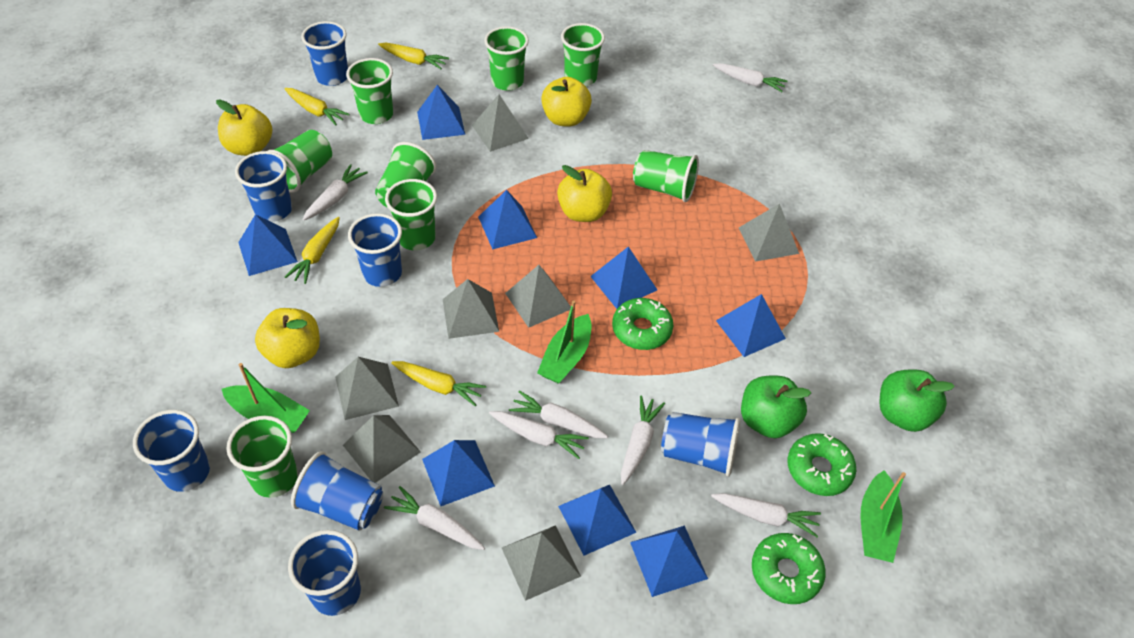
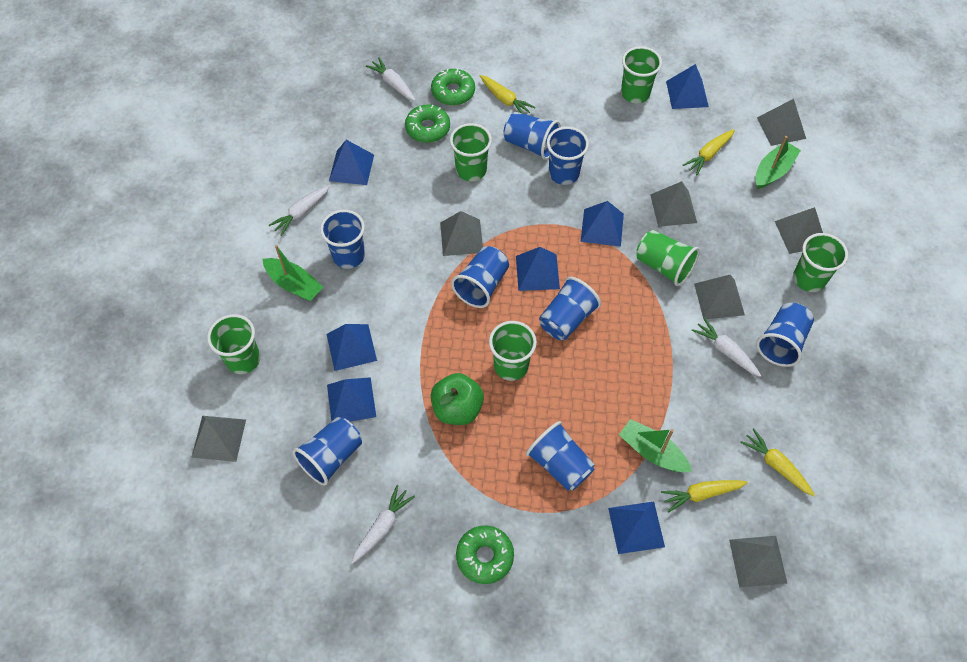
blue cup: [133,410,210,492] [235,151,292,222] [288,530,361,616] [291,451,383,531] [301,21,348,86] [348,213,402,287] [661,412,740,477] = 7 -> [292,417,362,486] [320,210,365,269] [451,246,509,308] [503,112,561,160] [526,421,595,491] [539,277,601,340] [547,127,589,185] [756,303,814,367] = 8
blue pyramid: [238,214,298,276] [417,85,465,140] [422,440,495,506] [478,190,537,250] [558,485,637,556] [590,247,657,309] [630,526,708,597] [716,294,786,357] = 8 -> [327,324,377,371] [327,377,376,422] [329,140,374,185] [516,247,560,291] [580,201,624,247] [608,502,665,554] [666,64,709,109] = 7
green apple: [741,376,811,438] [879,370,955,432] = 2 -> [431,373,484,425] = 1
green cup: [227,416,298,498] [268,130,332,193] [346,58,393,124] [375,142,437,208] [385,179,437,250] [484,26,529,91] [561,23,605,86] [633,150,699,202] = 8 -> [207,314,260,374] [450,123,492,181] [489,321,537,381] [621,46,662,103] [636,230,700,286] [793,233,848,292] = 6
white carrot: [302,164,368,221] [384,486,485,550] [489,411,589,459] [509,390,608,438] [621,396,665,485] [711,493,821,537] [713,63,787,92] = 7 -> [269,185,330,236] [352,485,415,563] [366,58,416,101] [691,318,761,377] = 4
yellow apple: [216,99,272,156] [255,308,320,368] [541,77,592,127] [557,165,612,222] = 4 -> none = 0

